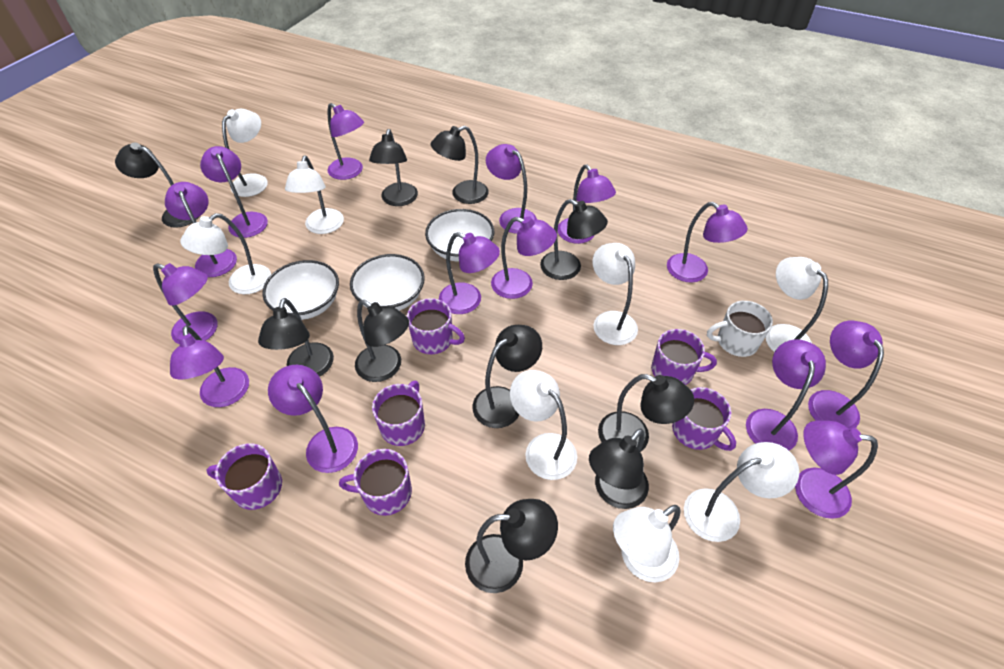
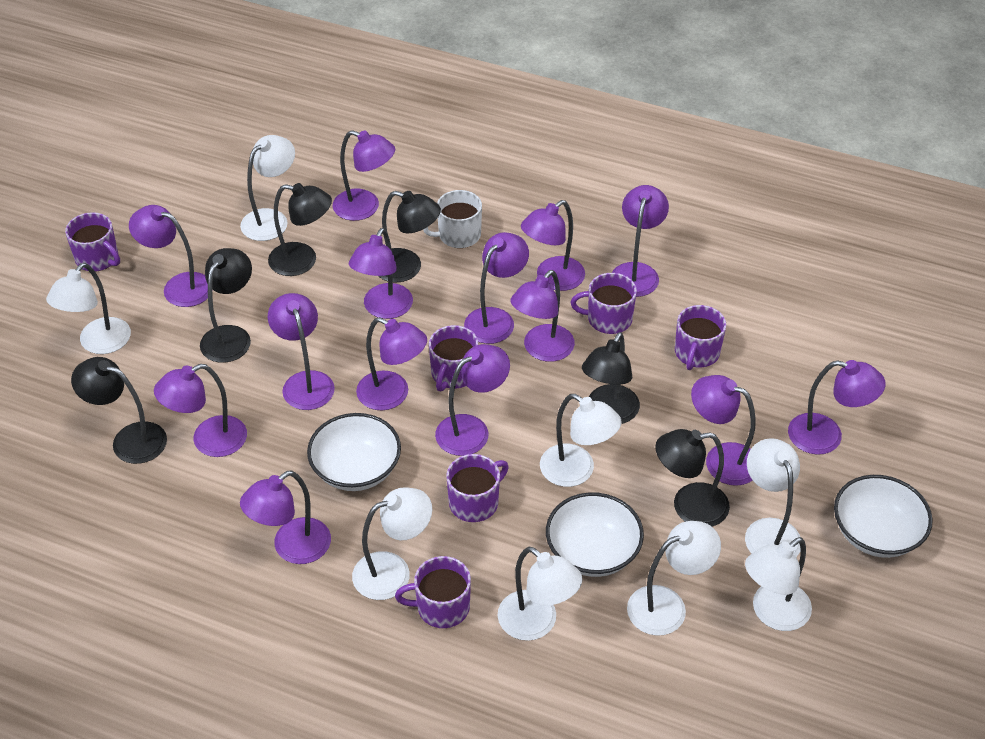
black lamp: [115,143,200,228] [258,298,334,377] [355,300,409,382] [369,129,418,206] [431,126,489,204] [465,499,558,593] [472,325,542,428] [540,199,608,280] [589,428,649,509] [598,374,694,451] = 10 -> [71,357,167,464] [200,248,252,363] [268,183,332,276] [378,191,441,282] [582,332,640,424] [655,429,730,527] = 6

